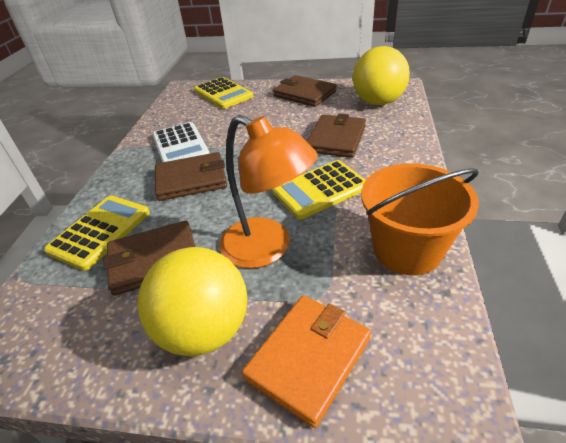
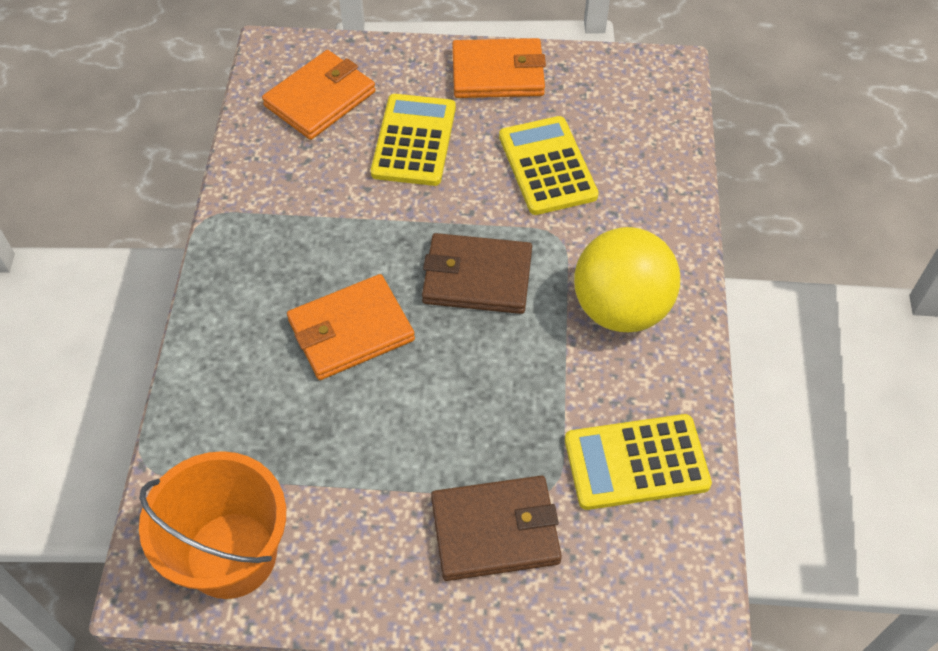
brown wallet: [103,220,195,296] [155,152,227,201] [273,75,337,107] [307,113,366,158] = 4 -> [422,233,532,314] [431,476,562,581] = 2
orange lamp: [220,115,318,268] = 1 -> none = 0
orange wallet: [242,295,371,428] = 1 -> [262,50,376,140] [287,274,415,380] [452,38,546,98] = 3
white calculator: [152,122,210,162] = 1 -> none = 0
yellow ball: [138,247,247,356] [353,46,410,105] = 2 -> [574,227,680,332] = 1

